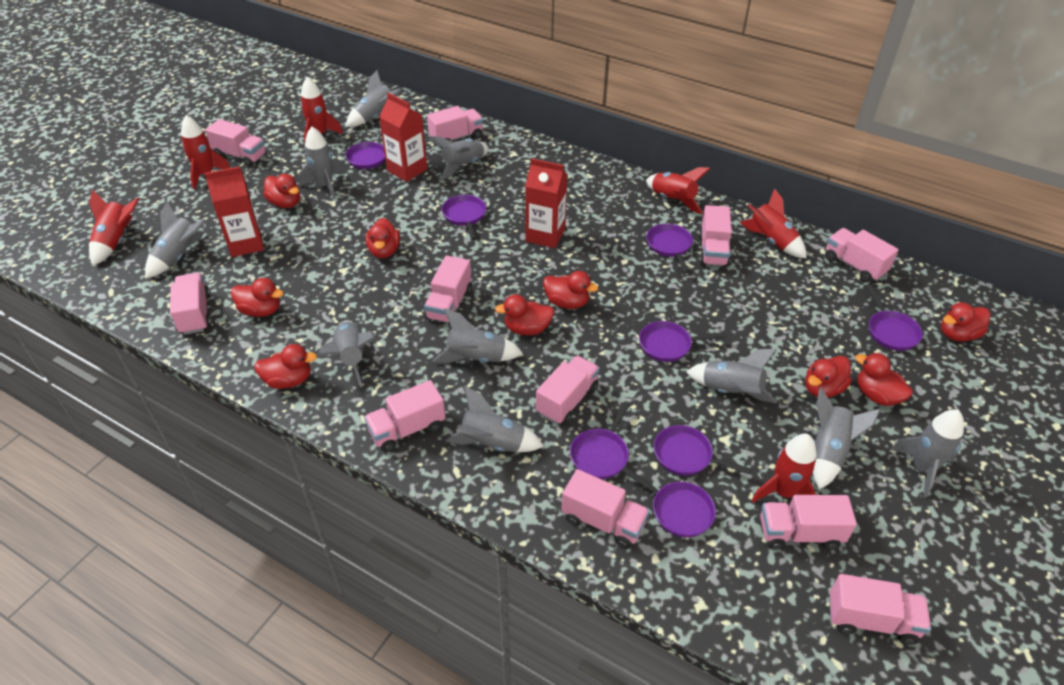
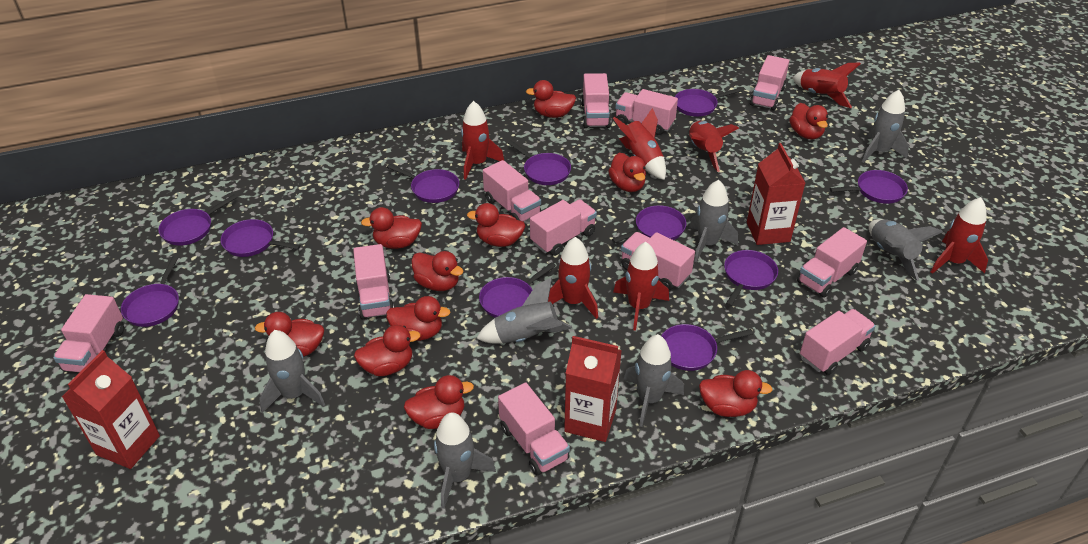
grey rocket: [145,202,206,278] [299,127,341,199] [318,321,375,387] [346,70,402,127] [429,136,489,180] [433,308,523,363] [445,386,544,452] [686,349,777,404] [813,387,880,490] [890,409,964,498] = 10 -> [259,330,325,413] [434,412,496,509] [476,277,572,344] [624,334,684,427] [689,180,738,262] [862,90,909,163] [869,219,943,281] = 7
purple pan: [330,134,385,169] [442,195,486,240] [570,401,630,479] [622,466,716,537] [639,321,727,362] [646,224,693,273] [654,425,752,475] [867,285,923,351] = 8 -> [121,256,179,327] [158,194,237,246] [221,219,301,257] [387,164,459,203] [479,262,556,318] [508,140,571,185] [612,205,686,243] [661,324,753,371] [675,88,742,117] [724,250,778,307] [830,170,908,204] = 11
red duck: [231,278,283,317] [254,344,317,389] [263,174,300,208] [366,218,400,258] [495,294,554,335] [543,271,598,309] [805,356,852,398] [855,353,913,406] [941,303,990,342] = 9 -> [255,312,324,357] [354,325,421,376] [361,207,422,249] [386,296,450,341] [404,375,474,429] [411,251,464,291] [467,203,525,247] [526,80,576,118] [608,153,646,192] [699,370,773,417] [789,103,828,139] = 11
red rocket: [89,189,139,266] [181,115,230,189] [300,77,343,141] [646,167,710,214] [740,188,806,258] [752,434,817,503] = 6 -> [461,101,504,180] [548,237,598,319] [613,108,666,180] [613,242,669,330] [689,121,739,172] [792,63,861,108] [931,197,988,274] = 7

